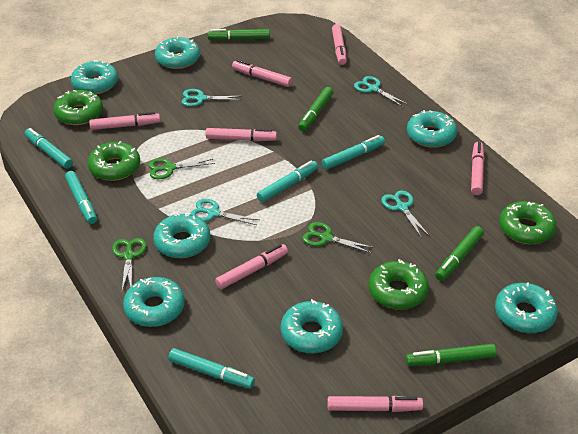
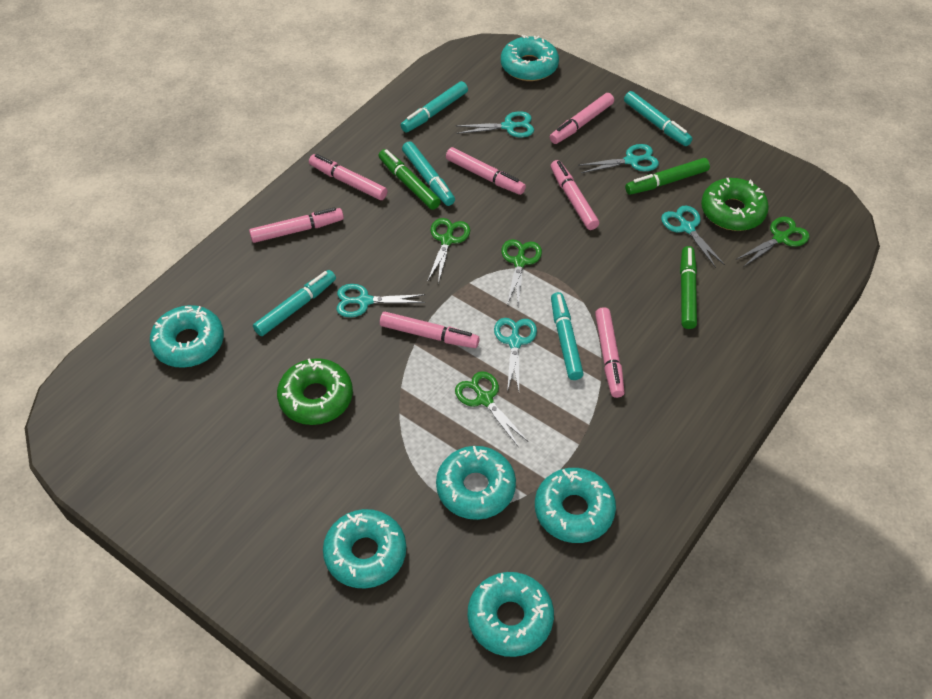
green donut: [53,90,103,125] [88,141,140,181] [369,259,429,310] [499,201,556,244] = 4 -> [277,358,353,425] [701,178,769,231] = 2
green marker: [208,29,270,40] [298,87,333,131] [406,344,496,366] [435,226,484,281] = 4 -> [379,149,441,210] [625,158,710,195] [680,246,697,329] = 3
green scissors: [112,238,147,291] [148,158,215,179] [302,222,374,253] = 3 -> [427,218,470,284] [455,371,528,446] [501,239,542,305] [736,217,809,267] = 4
turquoise donut: [71,60,118,94] [123,277,185,327] [153,213,210,258] [155,36,200,69] [281,299,343,353] [407,110,457,148] [495,282,558,333] = 7 -> [150,305,224,368] [323,509,406,589] [436,446,516,520] [468,572,554,657] [501,35,559,81] [535,468,616,543] = 6
turquoise scissors: [182,89,242,107] [191,199,260,225] [354,76,407,107] [381,191,429,238] = 4 -> [336,284,425,317] [456,111,534,137] [494,318,537,392] [578,144,659,173] [661,206,725,268] = 5

